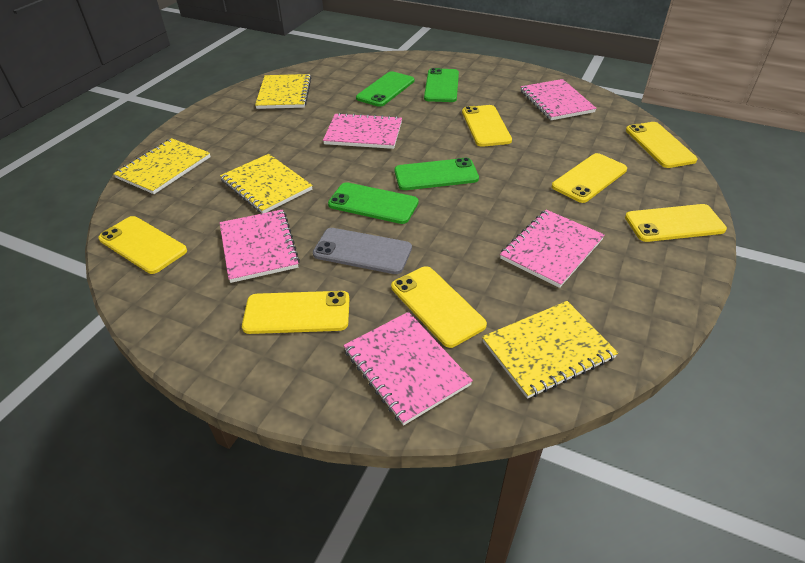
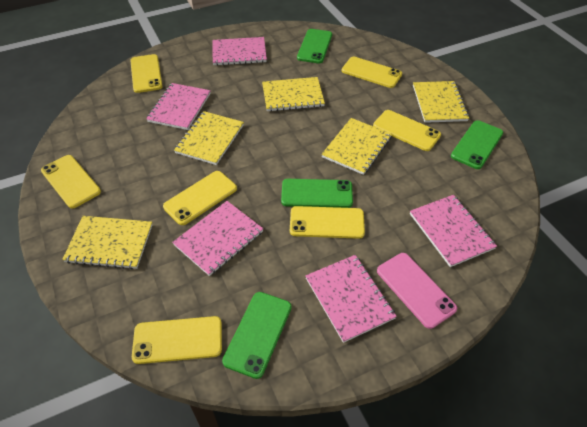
grey phone: [313,228,412,274] = 1 -> none = 0
pink phone: none = 0 -> [377,253,457,329] = 1
yellow notebook: [113,138,211,194] [220,154,313,213] [255,74,311,109] [482,301,618,399] = 4 -> [62,216,152,269] [174,111,244,165] [262,77,325,112] [321,118,392,175] [413,81,469,123] = 5

